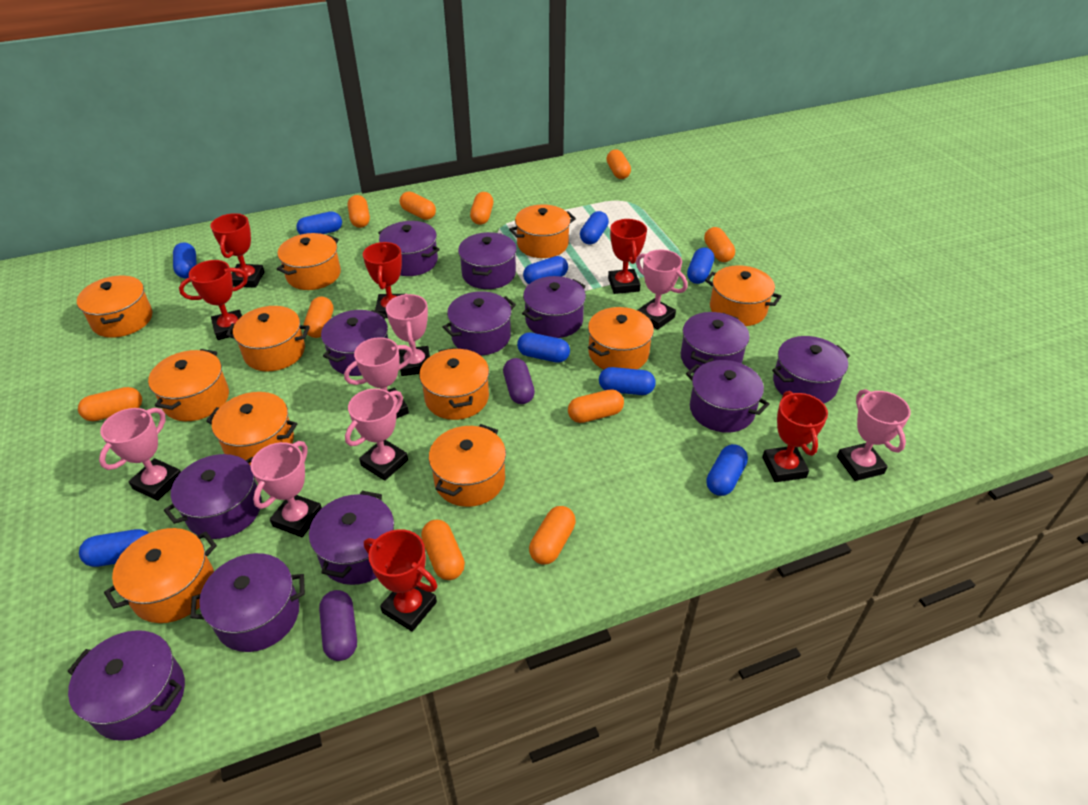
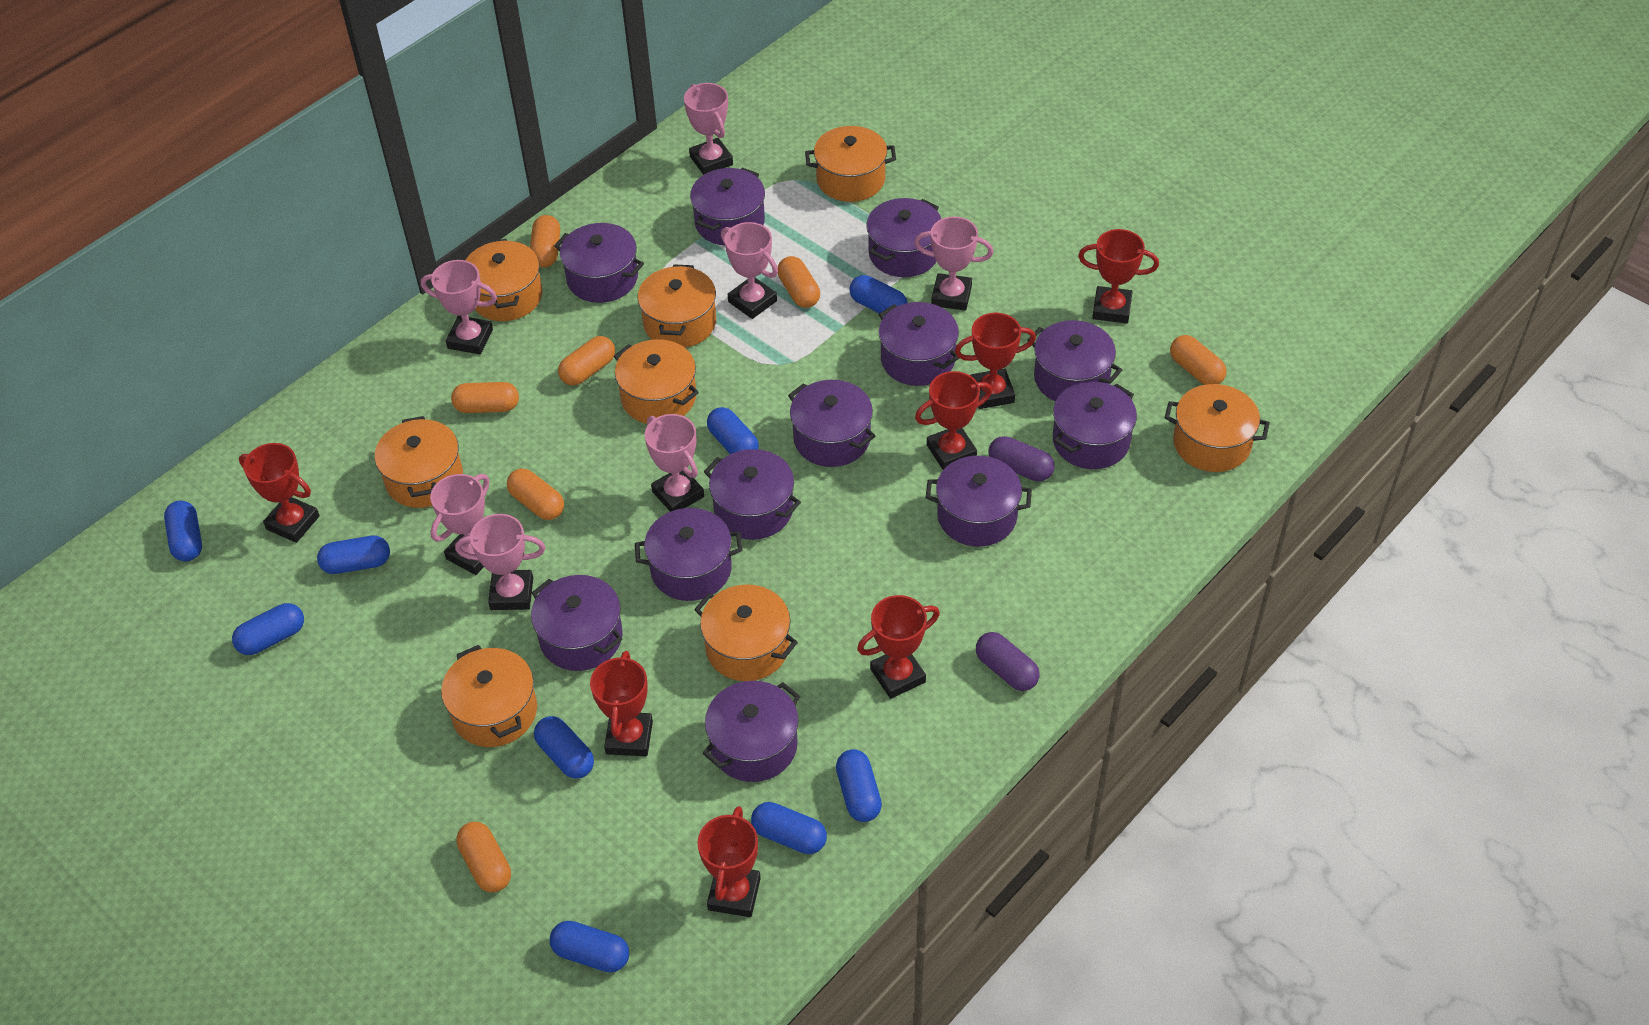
orange capsule: [78,387,142,421] [304,296,333,338] [348,195,370,228] [400,191,436,220] [421,520,465,580] [470,192,493,225] [529,506,576,565] [568,389,624,423] [606,150,631,179] [704,227,735,262] = 10 -> [451,382,519,413] [456,822,511,892] [507,469,564,520] [530,215,560,268] [558,336,615,386] [778,256,820,308] [1170,335,1226,385] = 7
orange pot: [77,275,152,338] [104,528,217,623] [148,349,229,421] [206,392,297,466] [226,306,310,371] [277,233,341,290] [419,347,489,420] [429,424,506,507] [509,205,576,258] [588,307,654,369] [705,265,782,326] = 11 -> [375,416,463,508] [441,645,537,747] [465,239,542,321] [614,339,699,424] [638,264,716,348] [694,584,798,681] [805,126,896,202] [1164,384,1270,472] = 8
red trophy: [179,260,248,340] [211,213,264,288] [363,242,404,318] [364,529,437,632] [608,219,647,294] [762,391,828,482] = 6 -> [239,443,320,543] [590,651,653,756] [697,806,761,917] [857,595,940,699] [915,371,992,470] [955,313,1036,409] [1078,229,1159,323] = 7

